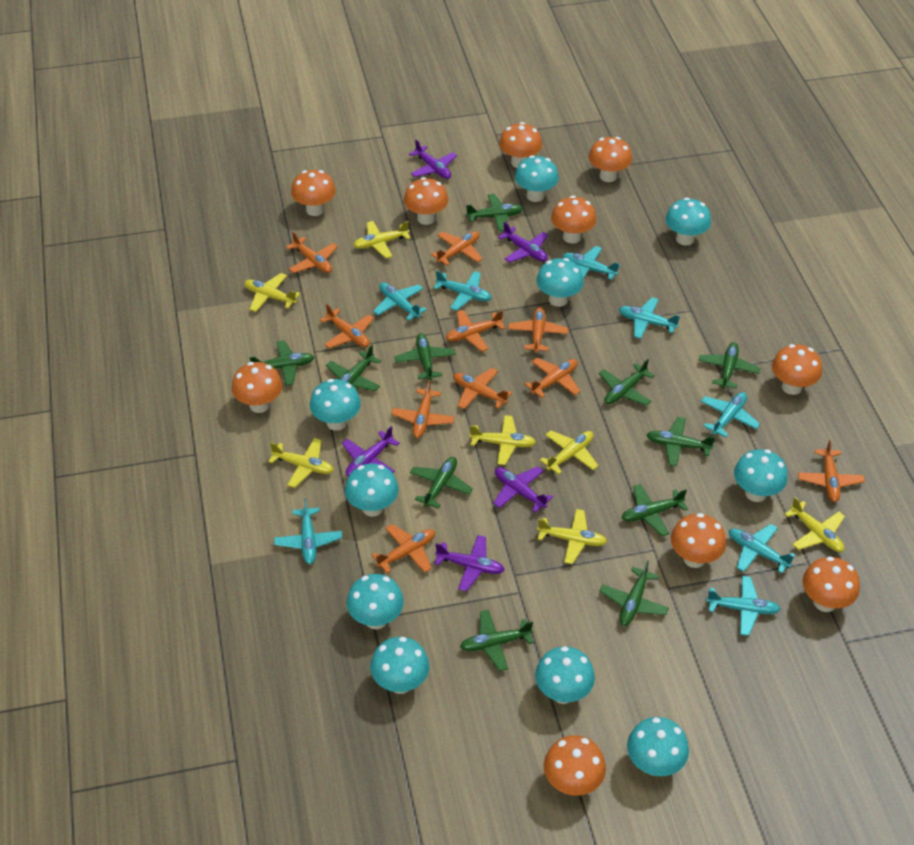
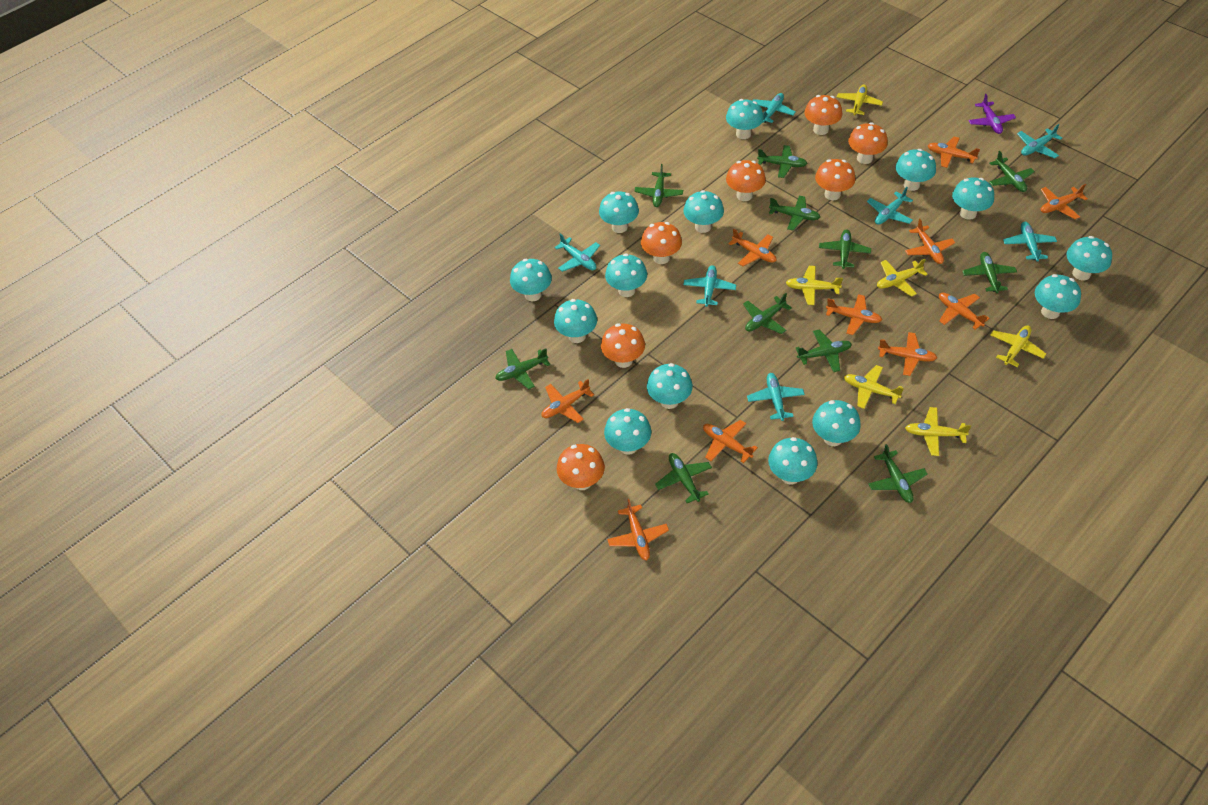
orange mushroom: [232,362,282,413] [291,170,336,216] [404,177,448,225] [499,122,542,168] [544,735,606,796] [551,195,596,244] [589,137,632,182] [671,513,726,568] [772,344,822,395] [802,556,860,612] = 10 -> [557,444,605,490] [601,323,645,368] [641,222,682,264] [726,160,766,201] [804,95,842,135] [815,159,855,200] [848,122,888,164] = 7
purple plane: [342,426,400,476] [409,140,457,179] [434,535,505,591] [493,466,553,513] [498,221,548,263] = 5 -> [968,94,1016,134] = 1
turquoise mushroom: [310,379,361,430] [345,463,399,517] [347,574,404,629] [370,637,430,694] [515,155,559,202] [535,646,595,704] [536,258,584,307] [627,717,689,776] [666,197,711,245] [734,449,788,502] = 10 -> [510,259,552,301] [554,299,597,343] [599,192,639,233] [604,408,651,455] [605,254,647,297] [647,363,693,409] [683,190,724,233] [726,99,764,139] [768,437,818,484] [812,400,861,446] [896,149,936,191] [952,177,994,220] [1035,274,1081,319] [1066,236,1112,280] = 14
turquoise plane: [274,498,342,564] [373,282,427,321] [434,270,492,311] [562,246,620,280] [619,297,680,339] [701,392,760,437] [706,576,780,636] [729,524,795,573] = 8 -> [554,233,600,272] [683,265,736,307] [747,373,805,421] [753,93,796,123] [867,187,913,225] [1003,222,1057,262] [1017,124,1062,158] = 7
yellow plane: [244,273,300,312] [268,438,334,488] [353,221,411,258] [469,415,536,465] [537,509,607,564] [540,430,599,474] [785,497,845,552] = 7 -> [786,266,843,305] [837,84,883,115] [844,365,904,409] [877,259,928,297] [905,407,971,456] [990,325,1046,367] = 6

